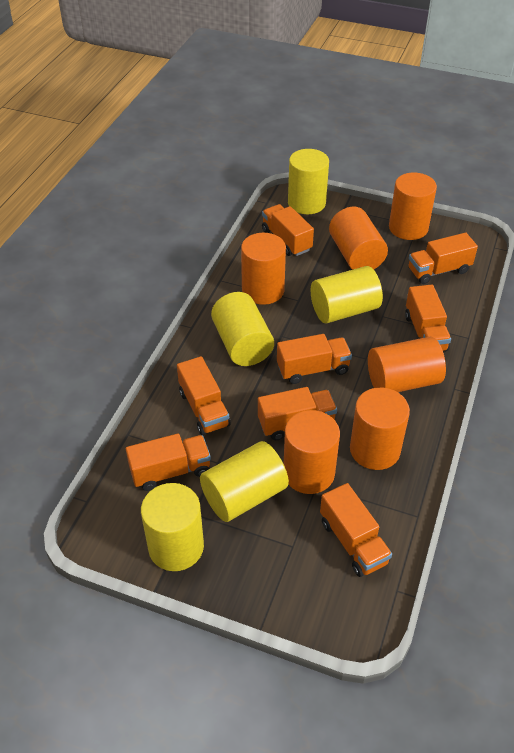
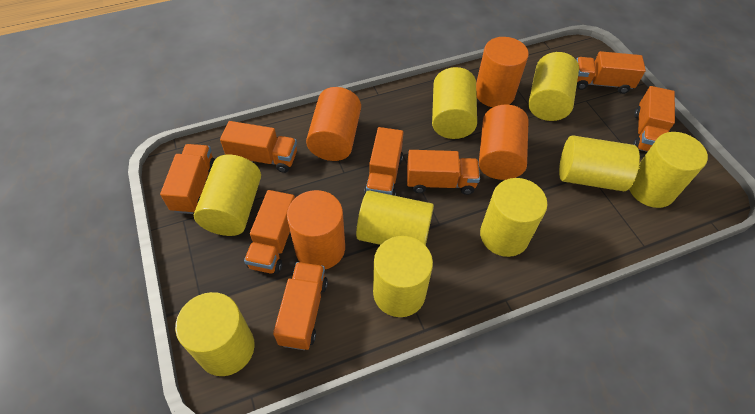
orange cylinder: [241,233,286,305] [284,410,340,494] [329,207,388,270] [350,387,410,470] [368,337,446,392] [389,173,437,240] = 6 -> [287,190,345,269] [306,87,361,161] [476,37,529,107] [479,105,529,180] = 4
yellow cylinder: [141,483,204,571] [200,441,289,522] [211,292,274,366] [288,149,329,214] [311,266,383,324] = 5 -> [175,292,255,376] [194,154,261,236] [356,190,434,245] [373,236,433,317] [432,67,477,139] [480,178,548,257] [528,52,579,121] [559,135,640,191] [629,132,708,208] = 9

